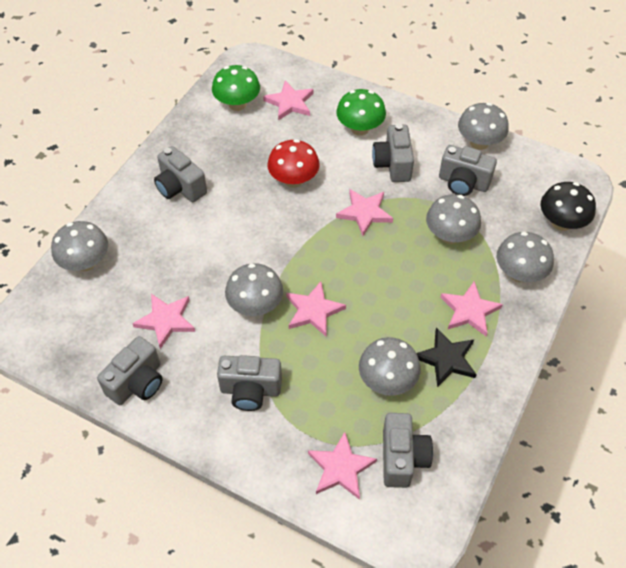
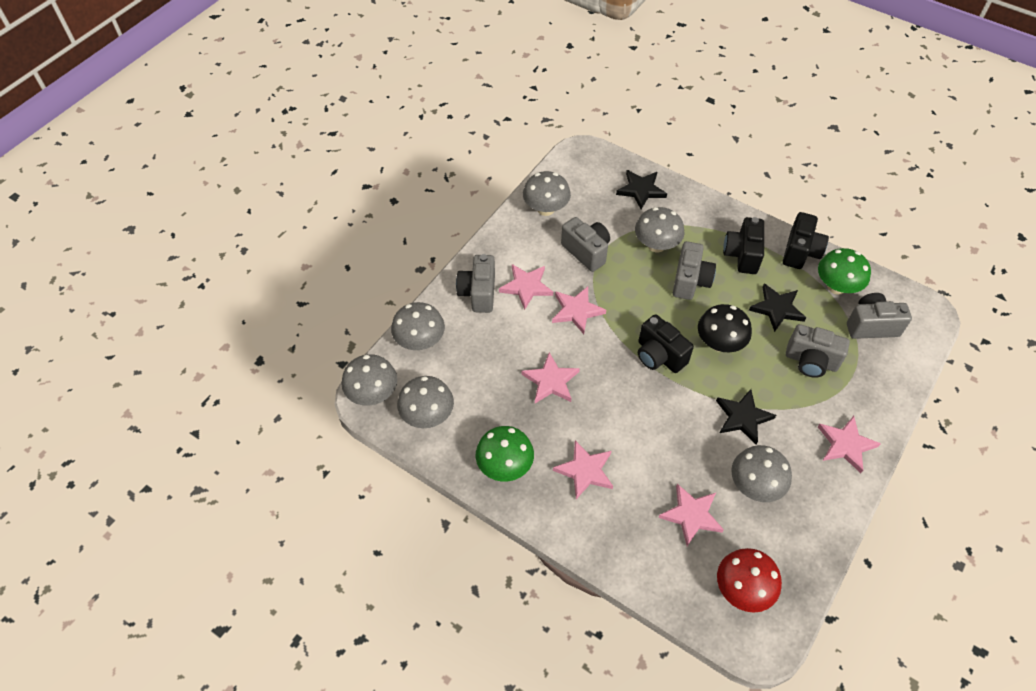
black camera: none = 0 -> [638,314,694,373] [723,217,764,274] [783,212,829,269] = 3
black star: [416,328,477,388] = 1 -> [616,170,667,209] [716,389,776,445] [749,284,806,332] = 3
grey camera: [97,336,162,405] [154,146,207,202] [217,355,282,411] [372,124,414,182] [383,413,433,488] [439,145,497,196] = 6 -> [456,254,495,313] [561,217,610,272] [673,241,716,300] [786,324,850,378] [847,293,912,339] = 5

